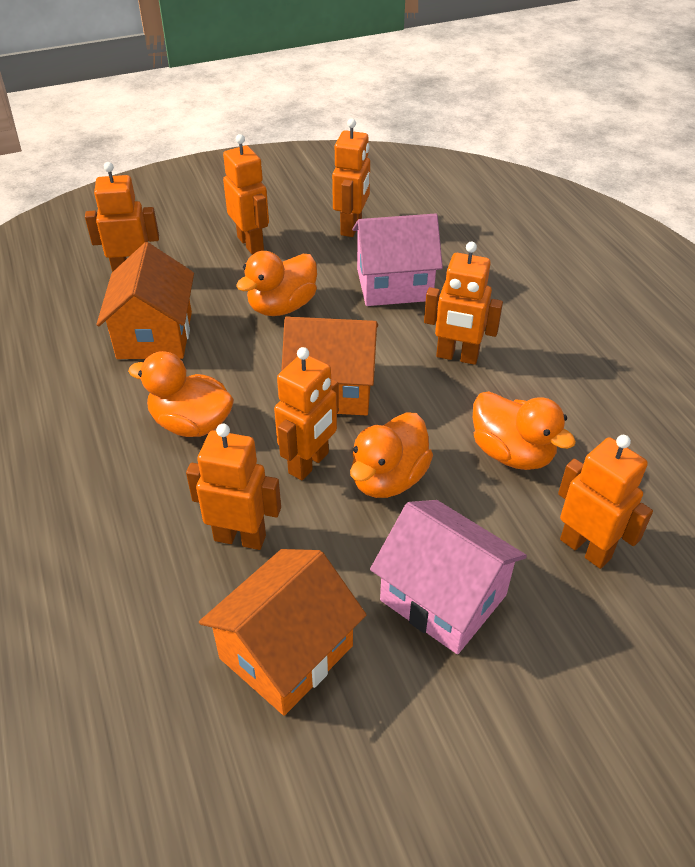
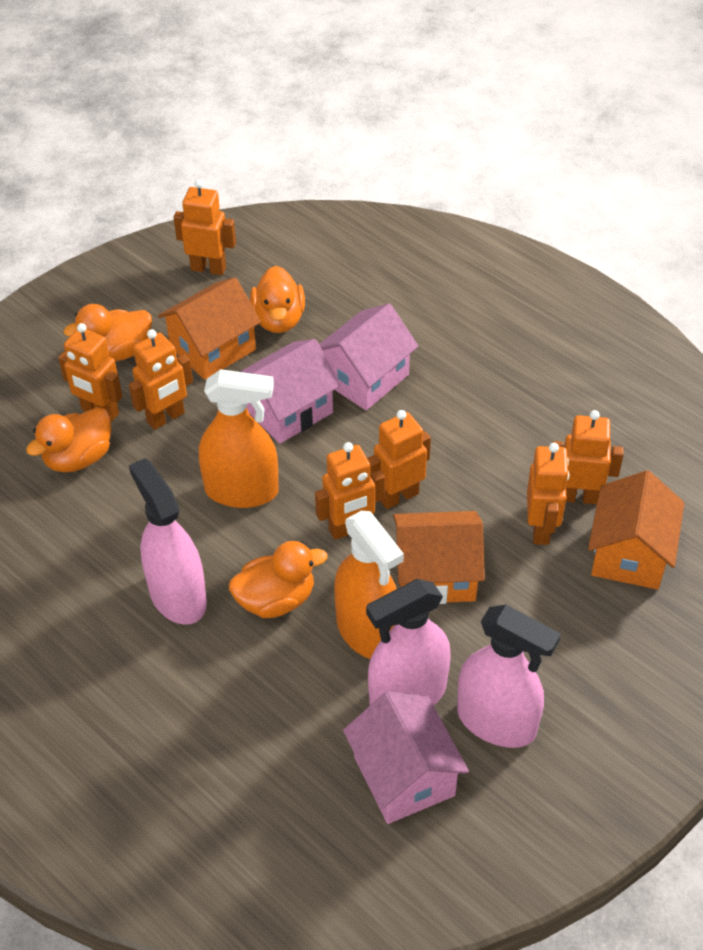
orange spray bottle: none = 0 -> [199,369,279,508] [334,511,404,659] = 2
pink house: [352,213,443,306] [370,500,527,654] = 2 -> [240,339,340,444] [319,304,418,410] [343,691,469,824] = 3
pink spray bottle: none = 0 -> [129,458,207,625] [366,579,451,705] [457,605,561,748] = 3

